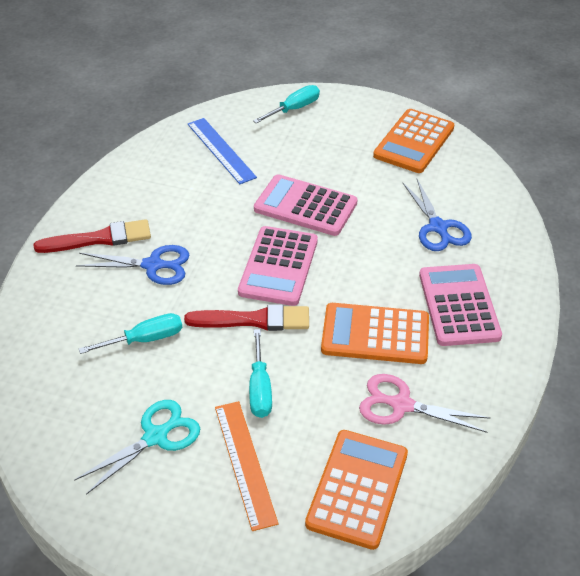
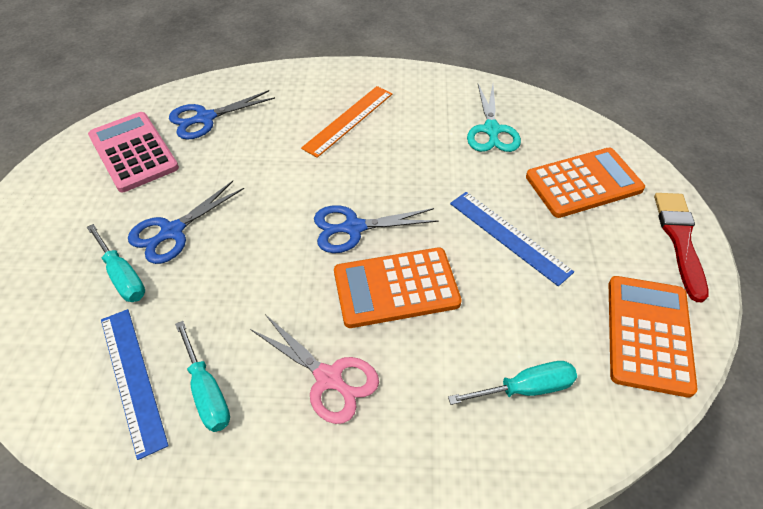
blue ruler: [188,118,257,184] = 1 -> [101,309,169,460] [450,192,574,286] = 2
blue scissors: [76,245,189,285] [403,179,472,251] = 2 -> [128,181,244,264] [169,90,275,140] [314,205,438,253] = 3
pink calculator: [238,226,318,306] [254,174,357,236] [419,264,502,346] = 3 -> [88,112,179,192] = 1
red brush: [33,219,151,253] [184,304,309,331] = 2 -> [654,193,709,302] = 1

